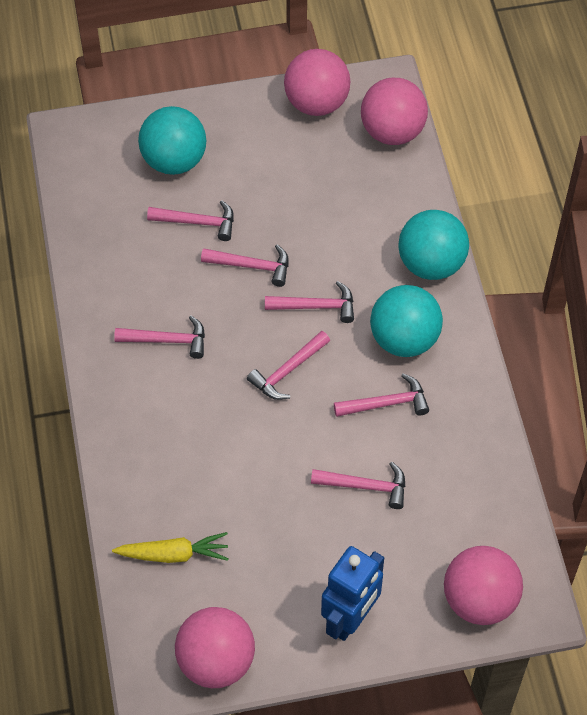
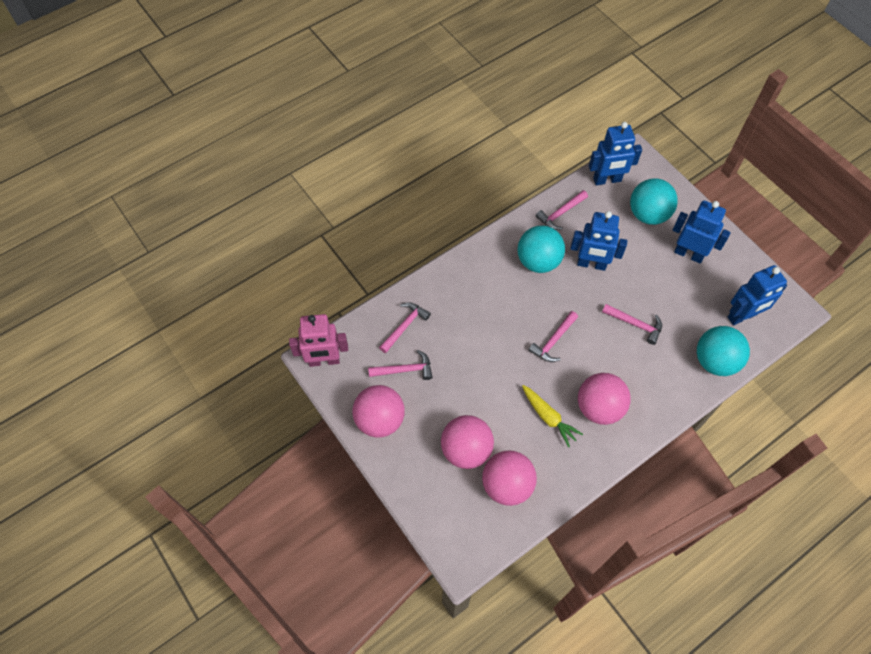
blue robot: [321,546,384,641] = 1 -> [570,211,627,271] [589,122,642,185] [672,201,731,263] [728,265,787,325] = 4
pink hammer: [114,316,205,359] [147,200,234,241] [201,244,289,287] [247,331,330,400] [265,281,354,323] [311,462,405,509] [334,374,429,417] = 7 -> [368,350,433,380] [379,302,431,353] [529,311,578,362] [536,190,588,230] [602,304,662,345] = 5
pink robot: none = 0 -> [289,314,348,367] = 1

